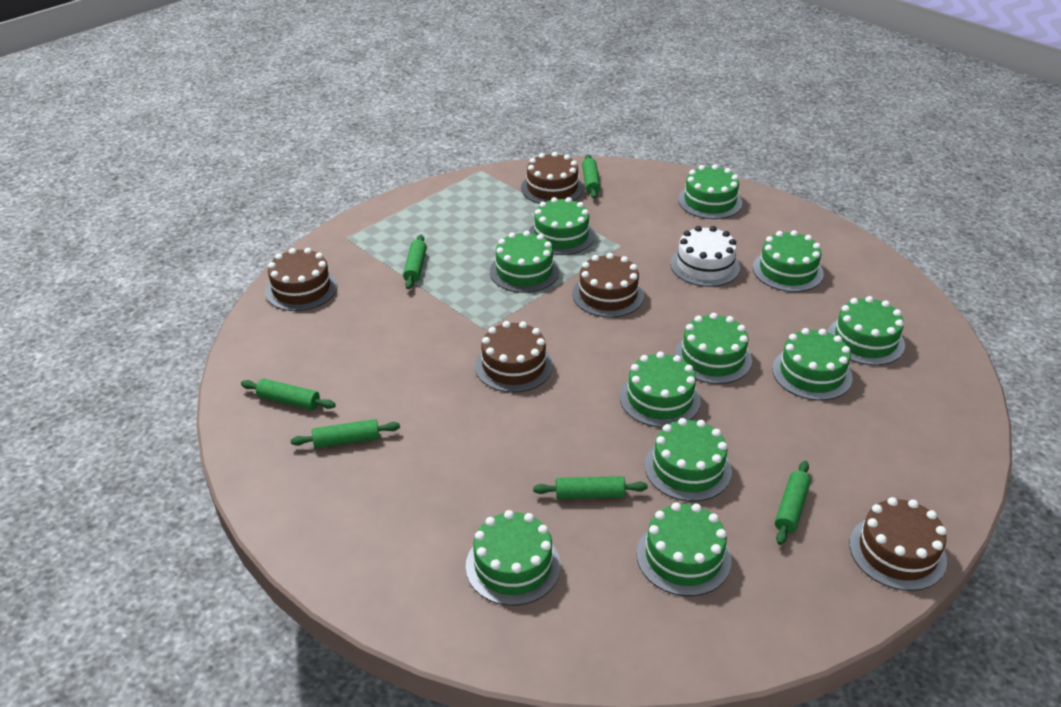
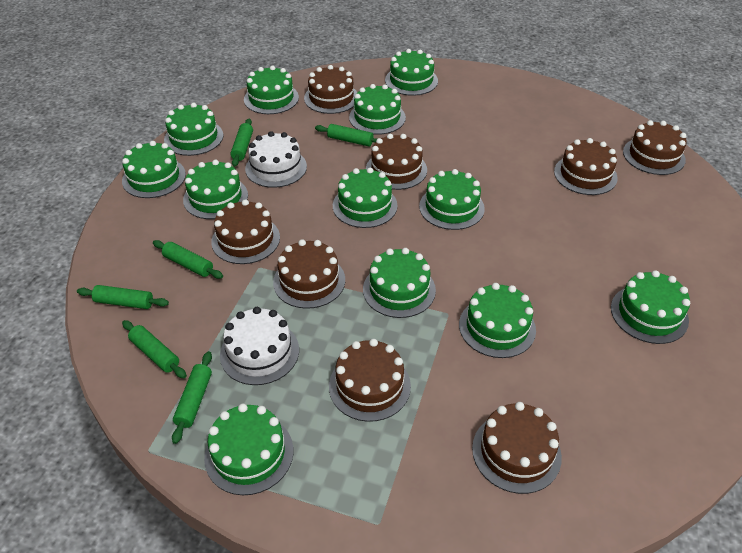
brown cake: [265,248,337,311] [475,321,553,393] [521,152,584,204] [572,253,644,318] [849,497,947,591] = 5 -> [211,199,280,264] [273,239,345,309] [304,65,358,114] [329,339,411,422] [366,134,427,190] [472,402,562,494] [554,138,618,195] [623,120,687,175] = 8
green cake: [466,510,561,606] [490,231,559,293] [529,197,595,255] [620,352,701,427] [637,502,732,596] [645,418,732,502] [674,313,752,384] [678,164,742,219] [753,230,824,292] [772,328,853,401] [827,296,905,366] = 11 -> [122,141,186,198] [164,103,223,156] [183,160,248,219] [204,403,293,495] [244,66,299,114] [333,168,398,228] [349,84,406,135] [363,248,436,318] [385,49,438,96] [419,169,485,230] [459,283,536,358] [611,270,690,344] = 12
white cake: [670,226,740,287] = 1 -> [220,307,299,385] [245,131,307,188] = 2

